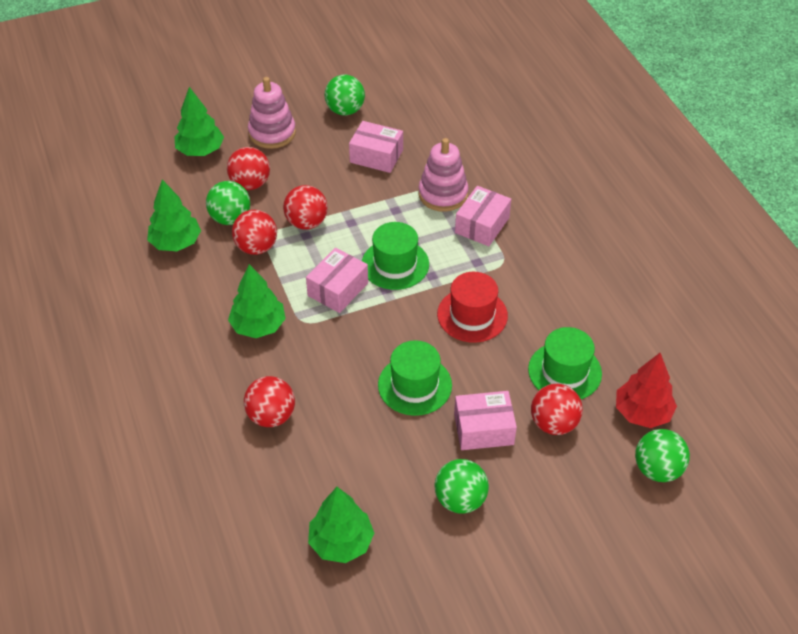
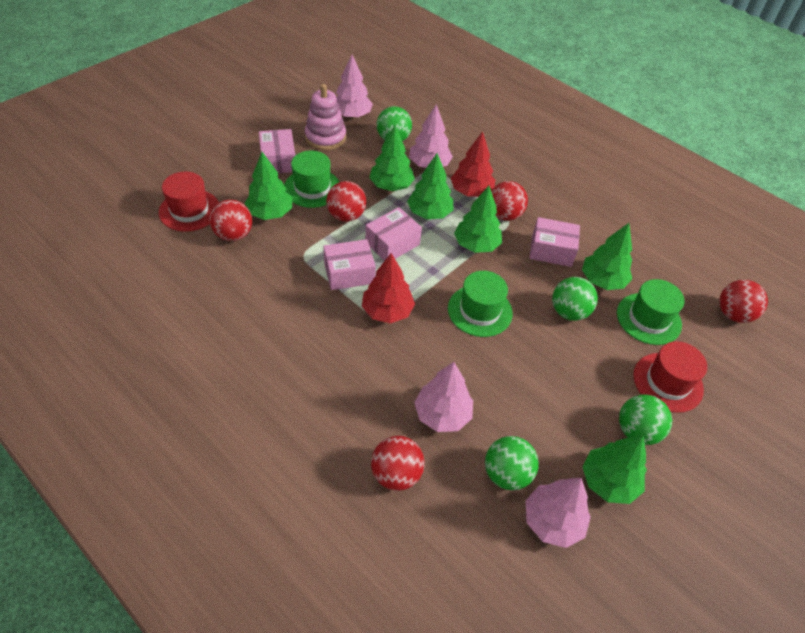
green tree: [147,180,201,251] [175,87,224,156] [228,264,286,338] [308,487,374,563] = 4 -> [244,152,292,220] [369,125,415,191] [407,153,453,219] [454,186,502,253] [582,223,632,290] [582,435,647,504] = 6
pink stacking toy: [248,77,296,149] [418,138,469,212] = 2 -> [305,84,346,150] = 1
pink tree: none = 0 -> [336,55,373,118] [409,104,453,168] [414,362,473,432] [525,478,591,548] = 4
red hat: [437,272,508,343] = 1 -> [159,172,219,232] [633,341,707,413] = 2
red tree: [616,353,677,428] = 1 -> [362,253,415,323] [450,131,495,197] = 2

